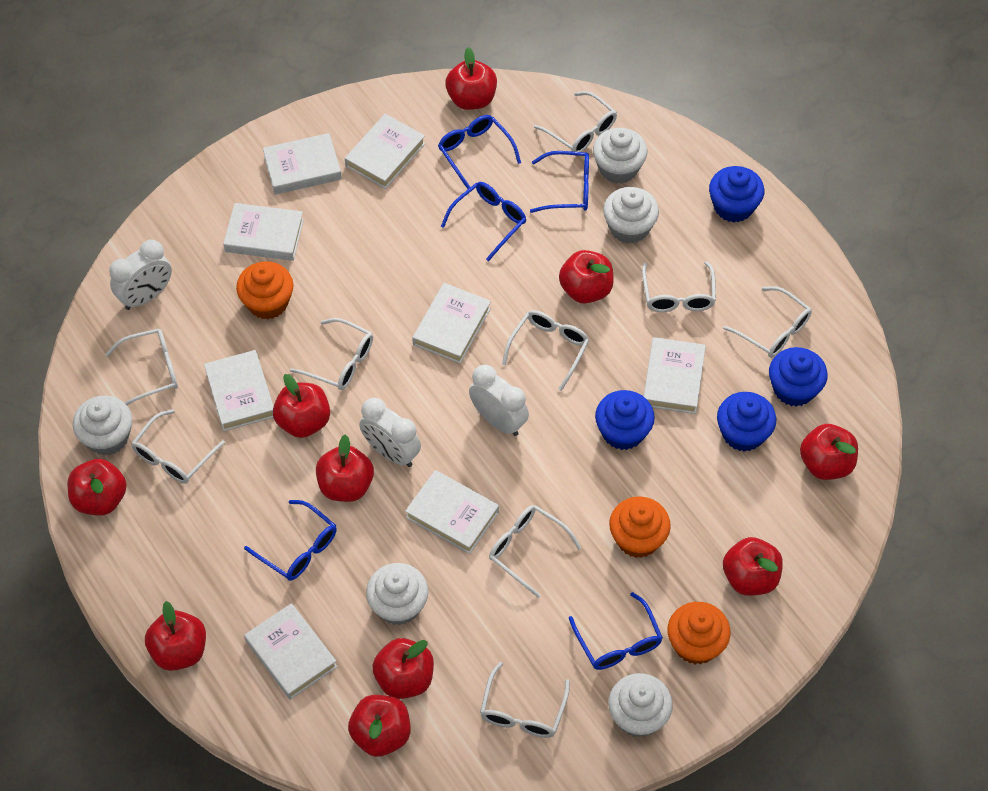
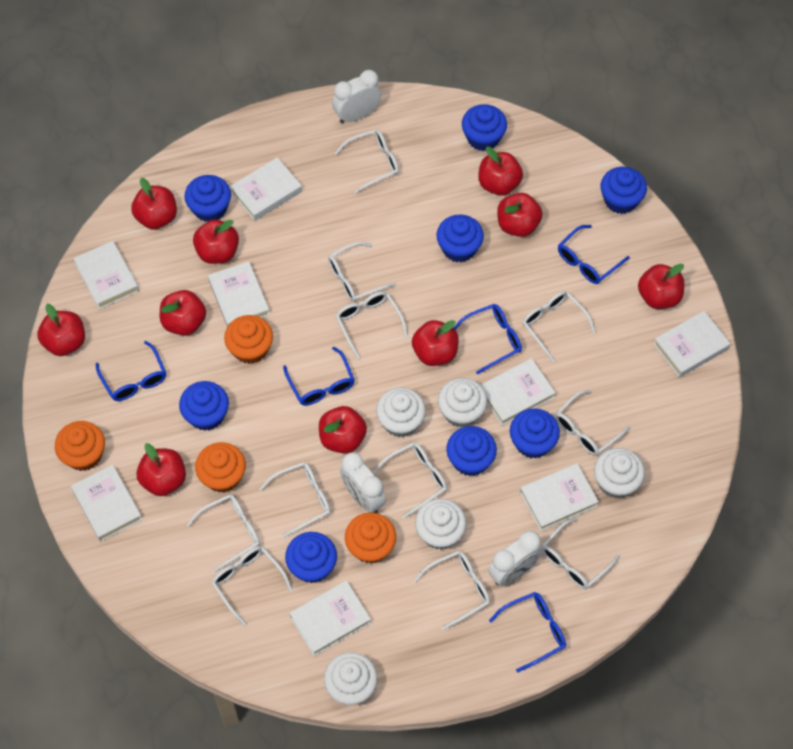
blue cupcake: [595,390,655,450] [709,166,764,223] [717,392,776,452] [769,347,828,407] = 4 -> [179,381,229,431] [184,175,231,222] [285,532,337,583] [436,214,484,262] [446,426,497,476] [462,104,507,151] [510,408,560,459] [601,167,647,214] = 8
orange cupcake: [236,261,294,320] [609,497,671,558] [667,602,731,665] = 3 -> [55,421,105,471] [195,442,246,493] [224,315,273,364] [345,513,396,564] = 4
white glasses: [105,329,178,405] [131,409,225,484] [290,318,373,390] [480,662,570,738] [489,505,581,598] [502,310,589,391] [534,91,617,152] [642,261,716,312] [723,286,812,358] = 9 -> [187,494,260,572] [211,546,293,626] [259,462,331,537] [328,242,397,302] [335,129,399,193] [336,291,408,359] [373,442,447,519] [414,550,490,630] [522,291,596,362] [542,518,620,589] [555,390,631,456] = 11

